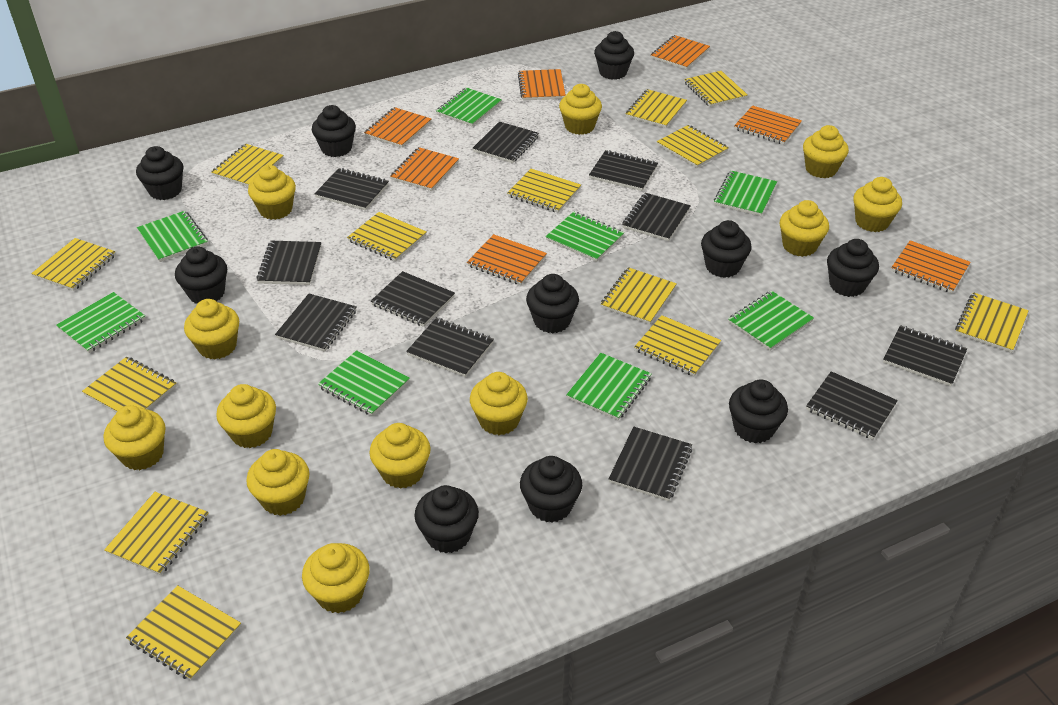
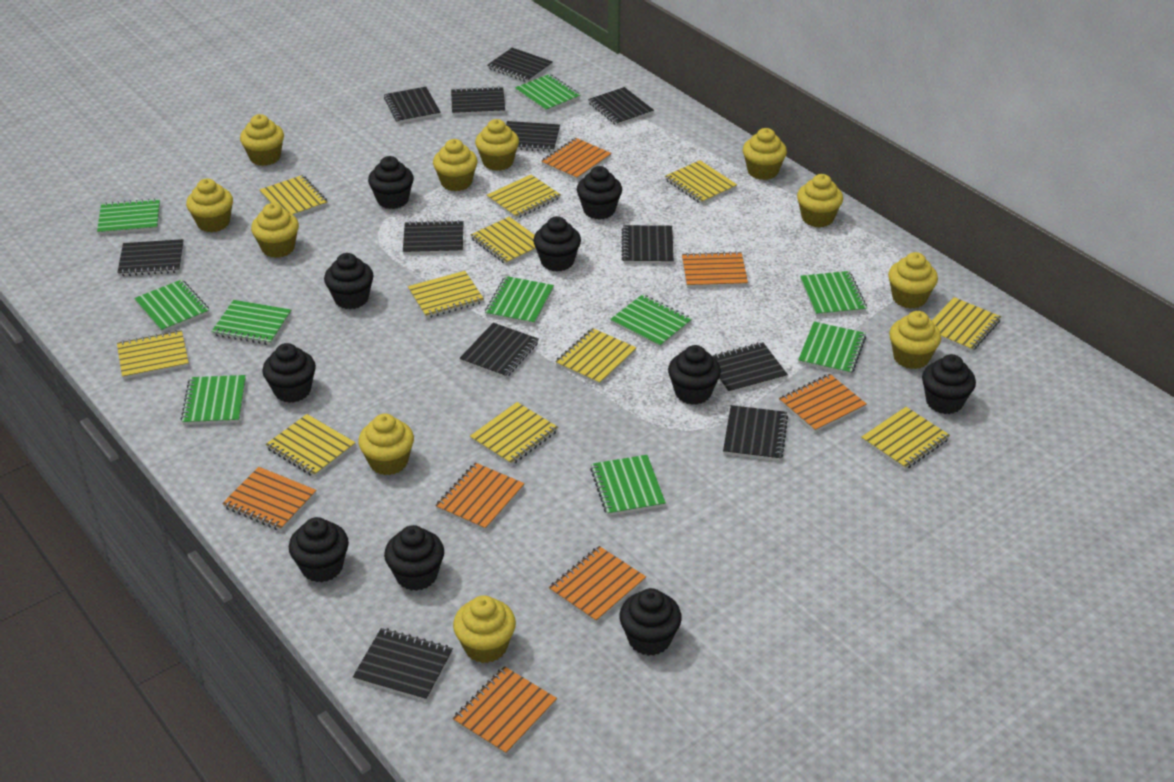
black notebook: [256,241,321,285] [275,294,357,352] [314,168,389,210] [371,271,455,327] [406,318,494,377] [473,121,539,163] [589,150,658,191] [608,427,692,501] [622,193,691,241] [806,371,898,440] [883,325,967,386] = 11 -> [117,239,184,276] [353,628,453,701] [384,87,441,123] [403,220,463,255] [451,86,505,115] [459,323,539,378] [487,48,553,82] [506,121,560,152] [588,87,654,126] [621,225,674,264] [711,342,788,394] [723,405,788,461] = 12
green notebook: [56,292,146,353] [137,211,208,262] [318,350,410,416] [436,87,502,127] [546,212,624,262] [566,353,652,420] [714,171,777,216] [728,291,814,351] = 8 -> [97,198,160,235] [134,279,209,333] [181,375,246,425] [211,300,291,345] [485,276,554,325] [515,74,581,112] [590,455,666,516] [610,294,692,348] [798,322,866,375] [800,271,867,317] = 10
yellow cupcake: [104,405,165,470] [184,299,239,359] [216,384,276,448] [246,449,310,516] [248,165,296,220] [302,543,370,613] [369,423,431,489] [470,372,528,435] [559,84,602,135] [780,200,829,257] [803,125,849,178] [853,177,902,232] = 12 -> [186,179,233,232] [240,114,284,166] [251,203,299,258] [358,414,414,475] [433,139,478,191] [453,595,516,663] [475,119,519,171] [743,128,787,180] [797,174,843,228] [888,252,938,309] [889,311,941,369] = 11
yellow notebook: [31,238,116,291] [82,357,177,413] [104,492,209,575] [126,585,241,681] [211,144,284,187] [347,212,426,261] [507,169,581,213] [601,267,677,324] [626,89,687,128] [634,315,721,376] [657,125,729,168] [684,71,748,107] [955,292,1029,353] = 13 -> [117,330,189,379] [260,175,328,216] [265,414,356,477] [408,271,484,318] [470,402,558,465] [471,217,537,265] [487,175,561,219] [555,328,636,385] [665,160,737,204] [861,407,950,470] [932,297,1001,352] = 11

